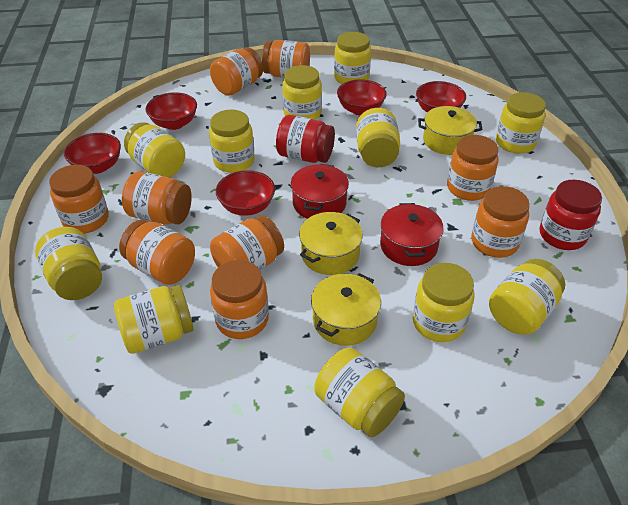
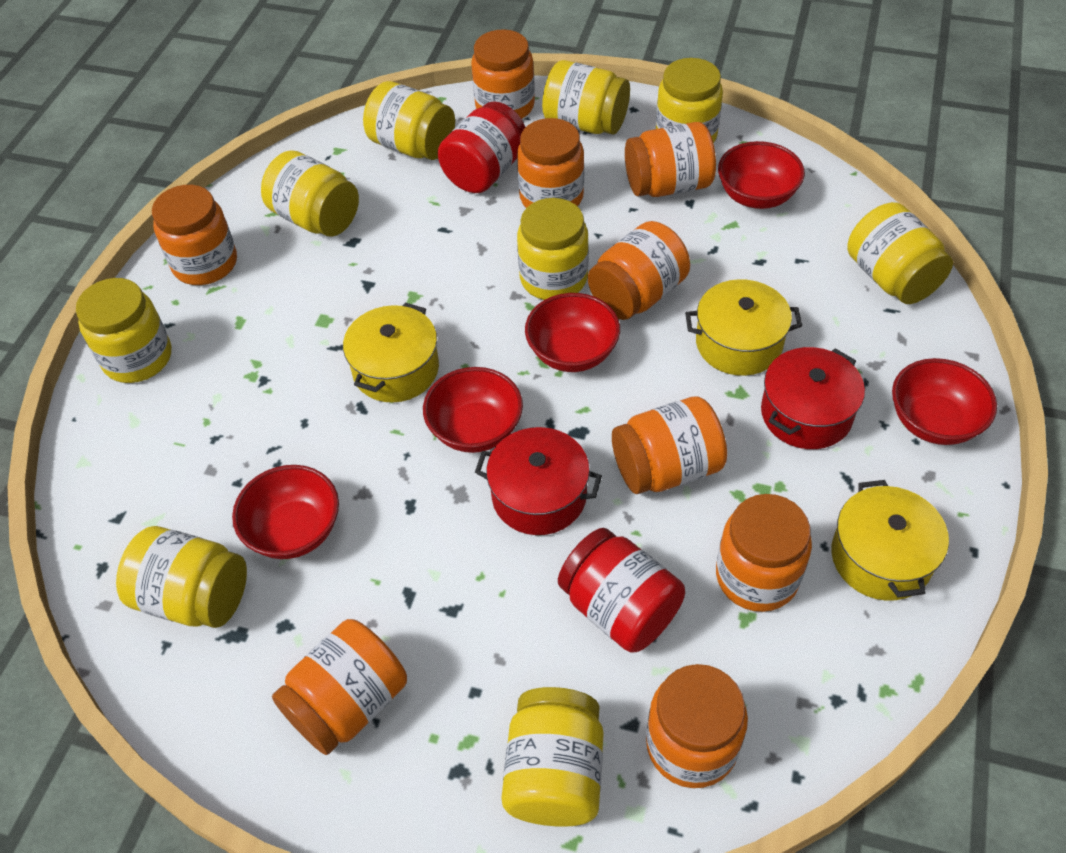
yellow jar: [35,227,102,300] [114,285,194,354] [124,122,185,178] [209,110,255,173] [282,65,322,120] [315,348,405,437] [334,32,371,84] [356,108,400,167] [413,263,475,342] [489,259,565,335] [496,92,546,154] = 11 -> [76,278,171,383] [116,526,247,628] [261,150,359,237] [363,81,455,160] [501,687,604,827] [517,198,589,300] [542,60,630,135] [656,58,723,144] [847,202,953,304] = 9

